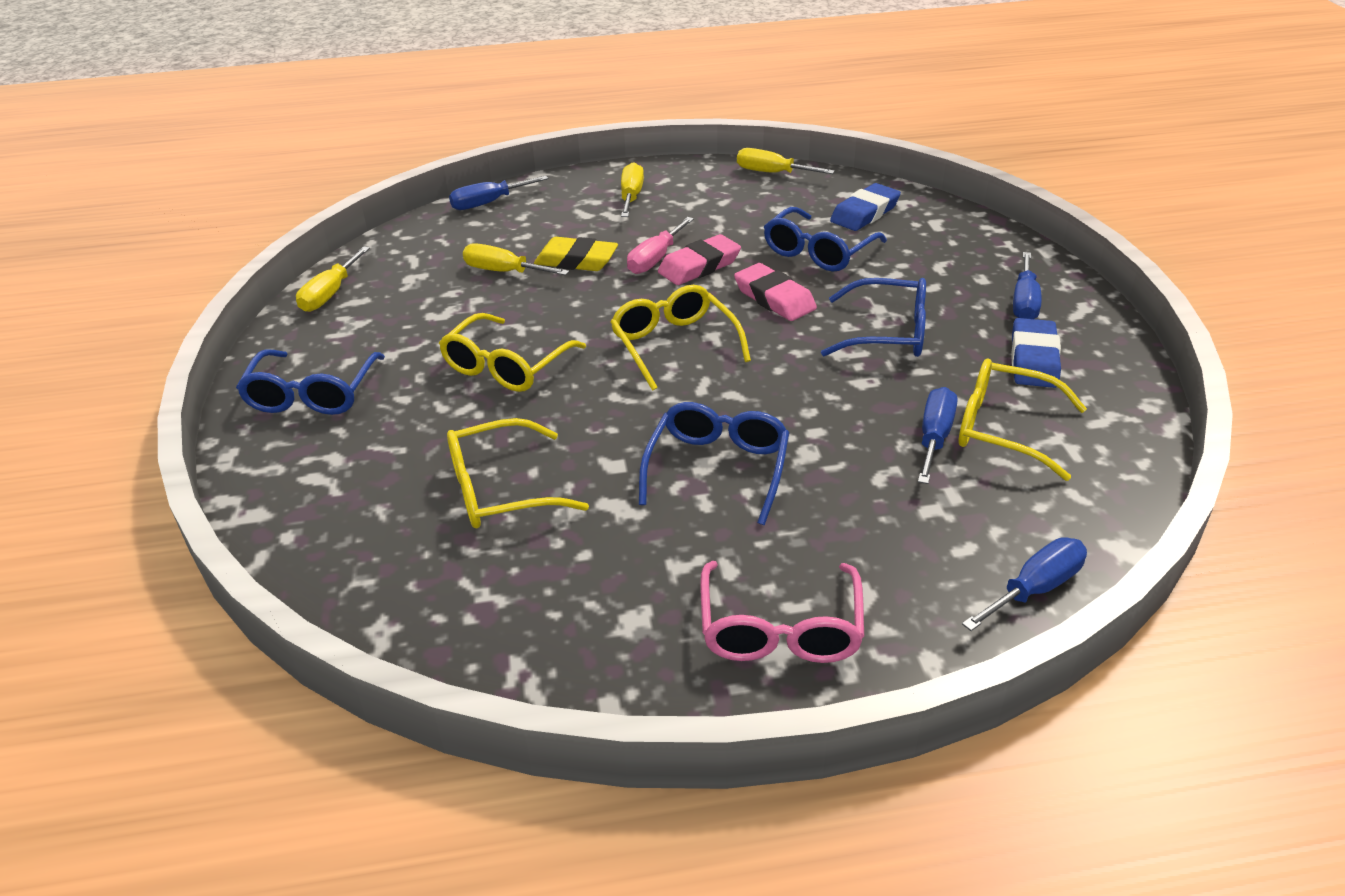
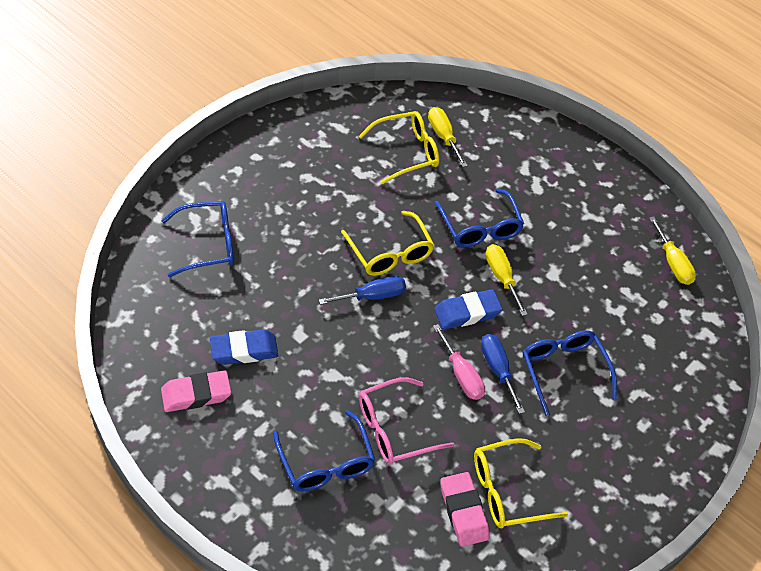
blue screwdriver: [449,176,549,210] [918,387,957,484] [962,537,1087,631] [1013,252,1042,319] = 4 -> [319,276,406,305] [481,334,525,414] = 2
yellow eraser: [534,237,618,271] = 1 -> none = 0
yellow glasses: [439,313,586,392] [447,418,589,528] [610,285,751,391] [958,359,1087,481] = 4 -> [341,211,434,276] [359,111,439,184] [474,438,568,528] = 3
yellow screwdriver: [296,246,370,312] [463,243,569,276] [621,162,644,217] [737,148,835,174] = 4 -> [428,107,468,167] [485,244,528,316] [649,217,696,285] = 3

